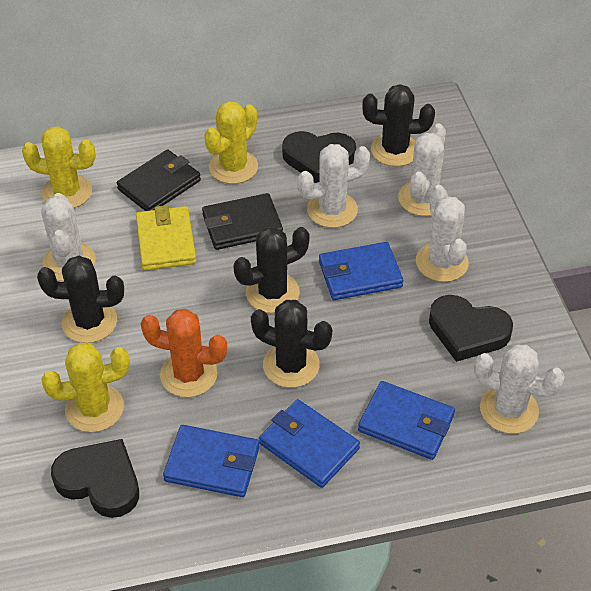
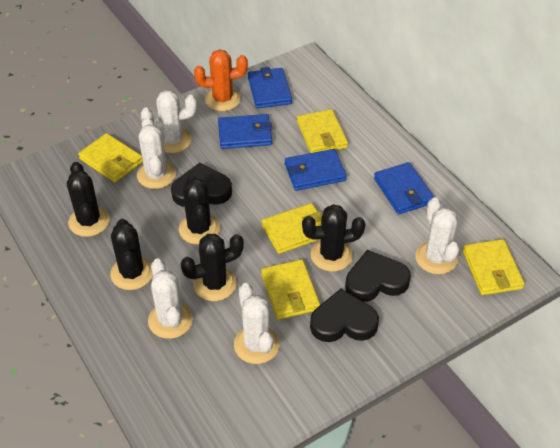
black cactus: [37,256,124,343] [233,227,310,313] [251,300,332,388] [362,84,435,166] = 4 -> [67,162,110,237] [110,219,153,290] [179,176,220,245] [181,234,244,301] [302,204,365,272] = 5
black wallet: [117,149,201,211] [202,193,283,250] = 2 -> none = 0
yellow cactus: [22,126,96,208] [41,343,130,432] [204,101,258,184] = 3 -> none = 0
yellow wallet: [136,205,196,270] = 1 -> [78,133,143,182] [261,259,320,320] [262,203,322,254] [297,109,348,153] [463,239,525,295] = 5

